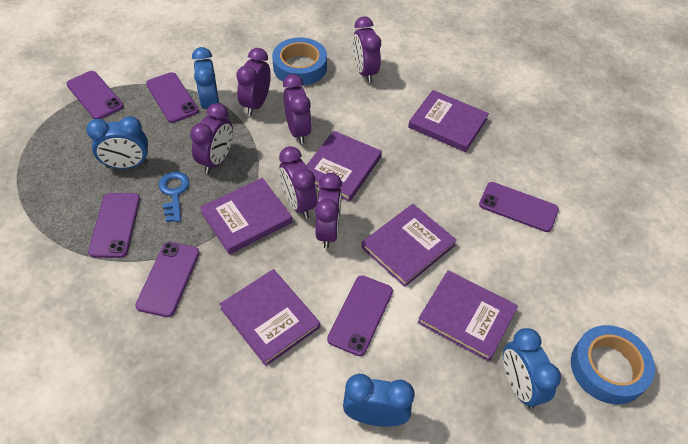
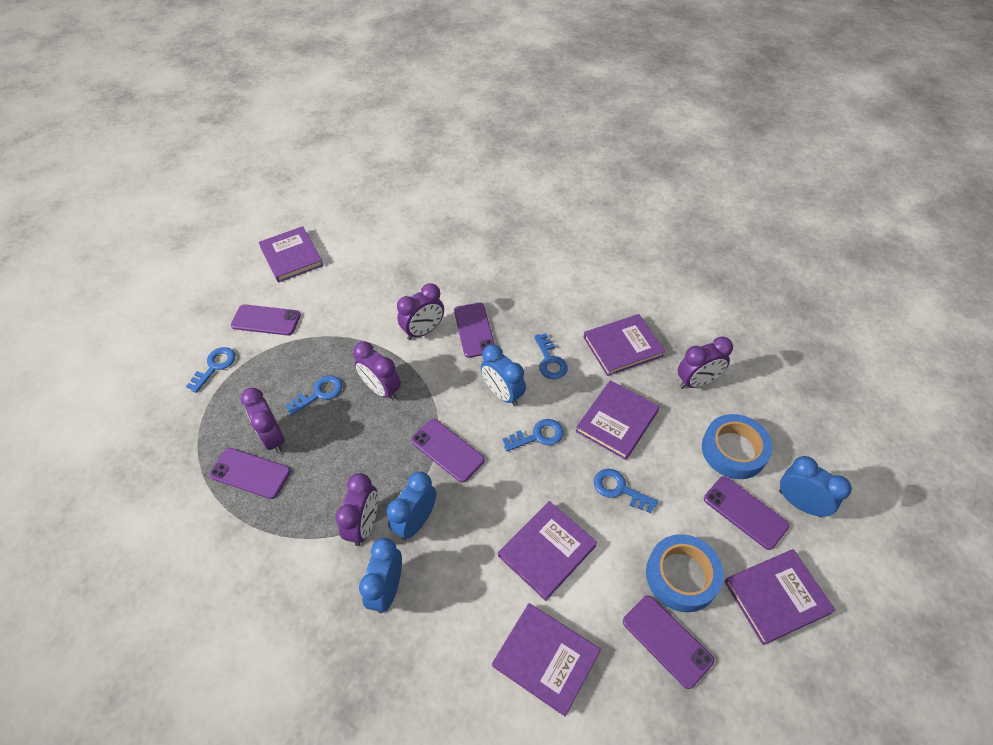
blue key: [159,172,190,222] = 1 -> [186,347,235,393] [285,375,342,415] [502,419,563,451] [534,333,568,379] [594,469,658,513] = 5
purple clock: [190,103,233,174] [236,48,271,116] [279,146,317,219] [283,74,312,144] [315,173,342,249] [353,16,381,83] = 6 -> [241,388,285,453] [335,473,378,546] [353,341,401,401] [397,283,444,340] [677,337,733,389] = 5

